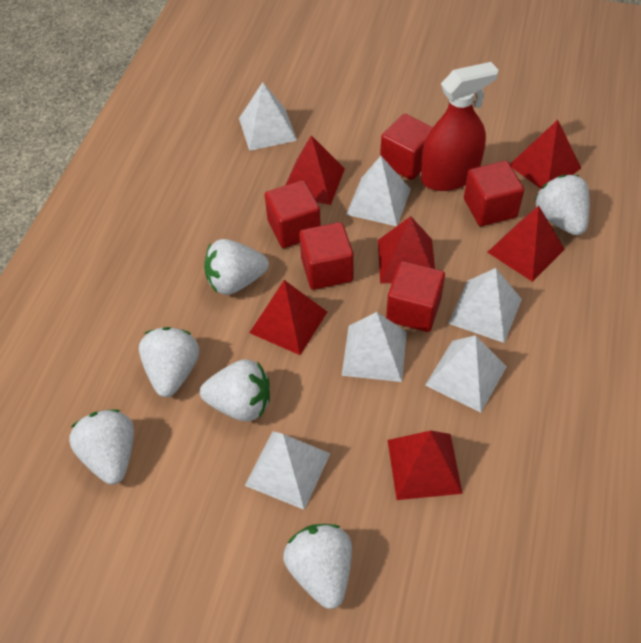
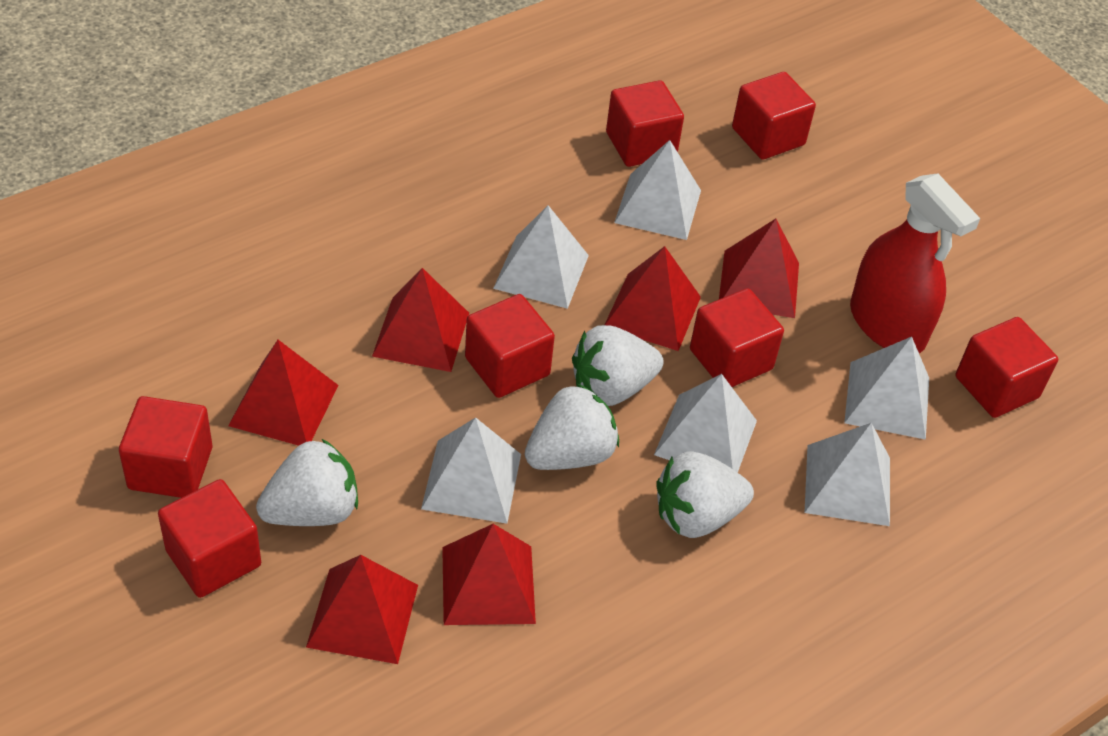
red cube: [265,180,321,248] [299,222,354,290] [380,114,433,180] [386,261,445,332] [464,161,524,226] = 5 -> [119,396,212,498] [158,479,261,598] [465,294,555,398] [606,80,684,167] [690,288,784,387] [732,72,816,160] [955,317,1058,418] = 7
white strawberry: [69,409,134,485] [139,327,199,397] [200,359,270,421] [204,239,269,295] [283,524,352,609] [535,175,590,235] = 6 -> [256,438,358,526] [525,384,619,470] [572,325,664,406] [656,451,754,538] = 4

